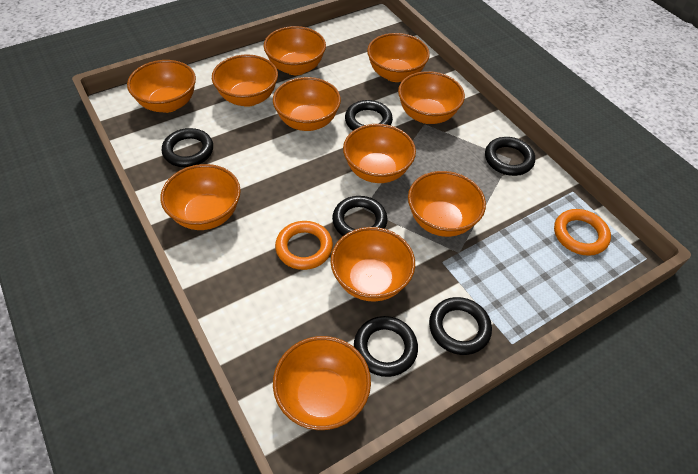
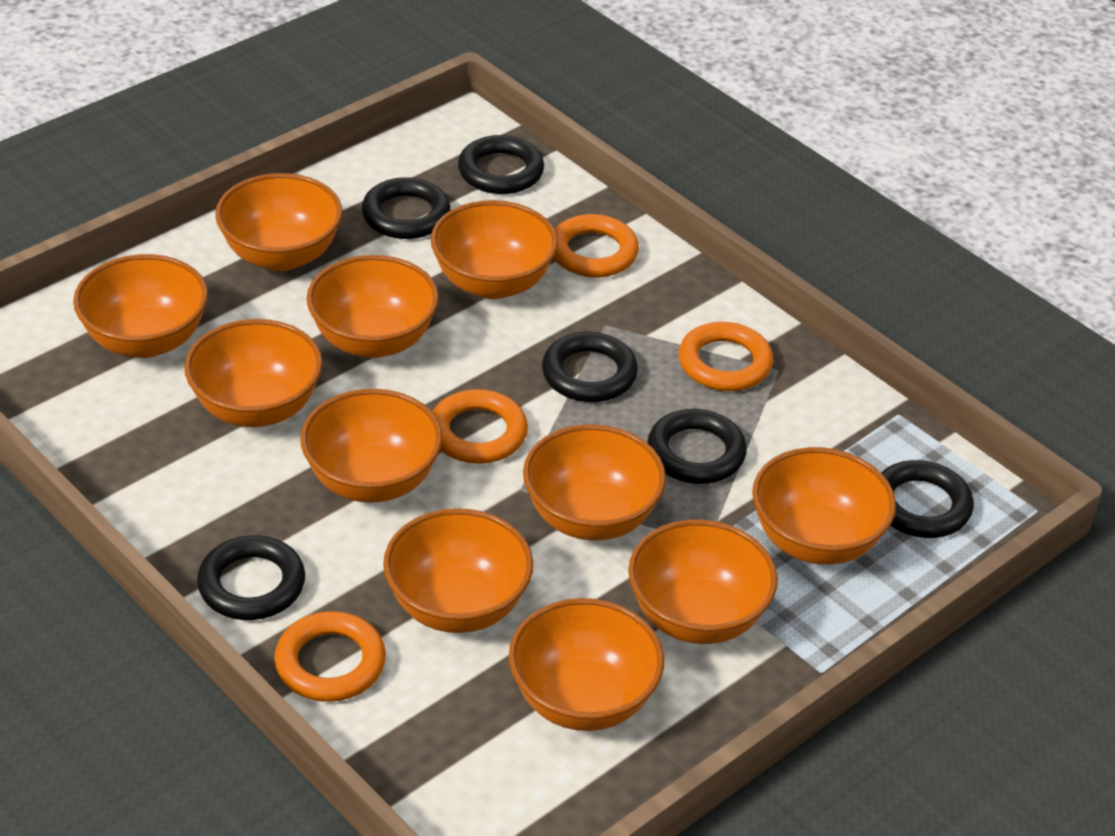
orange ring: [275,221,333,270] [554,209,611,256] = 2 -> [274,611,386,702] [433,389,528,464] [553,214,639,277] [679,322,773,391] = 4

